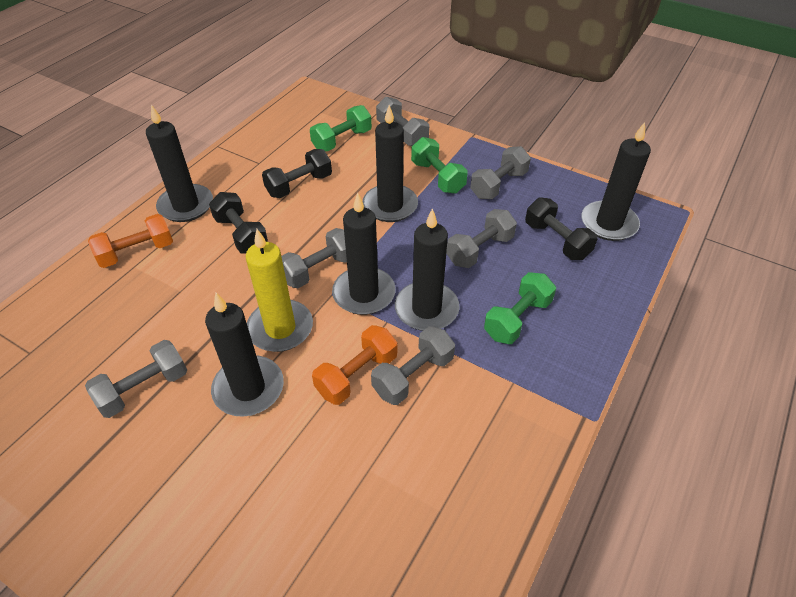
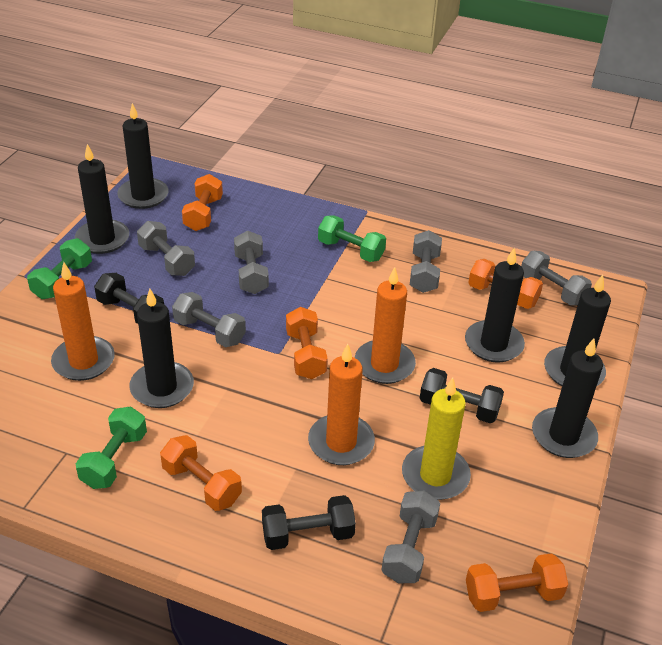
orange candle: none = 0 -> [51,262,115,381] [308,344,375,465] [355,267,416,384] = 3
orange dumbbell: [88,214,173,268] [312,325,397,405] = 2 -> [160,435,242,511] [182,174,223,231] [286,307,328,379] [466,553,568,612] [468,259,543,309] = 5

